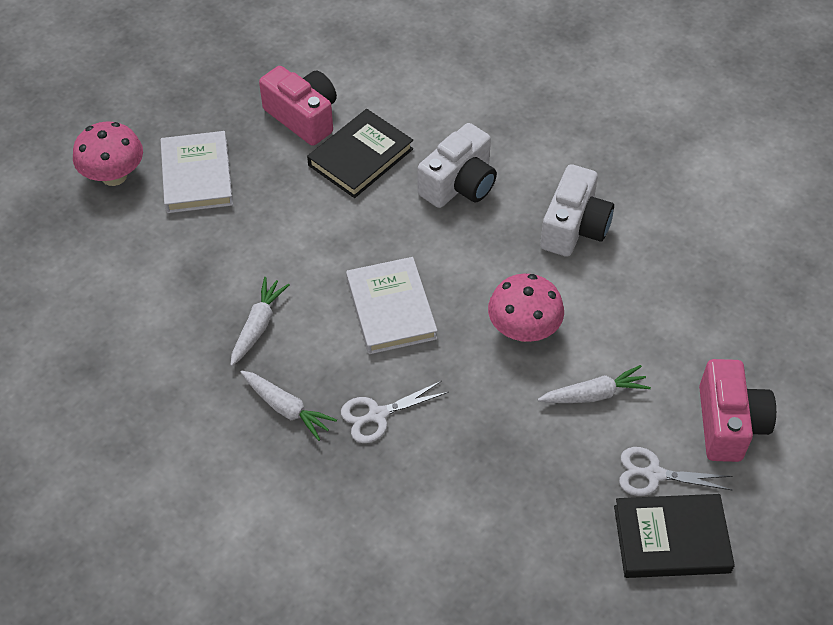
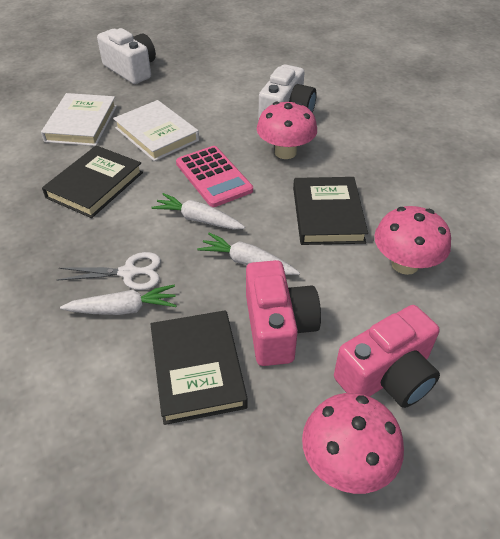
black book: [307,109,413,198] [614,494,735,578] = 2 -> [42,145,143,218] [150,310,248,425] [293,177,368,245] = 3
pink calculator: none = 0 -> [176,146,253,207] = 1
pink mushroom: [73,121,143,186] [488,274,564,342] = 2 -> [257,102,317,159] [302,393,404,494] [374,206,451,275] = 3
white scissors: [341,381,449,443] [619,447,733,496] = 2 -> [57,252,161,290] = 1

